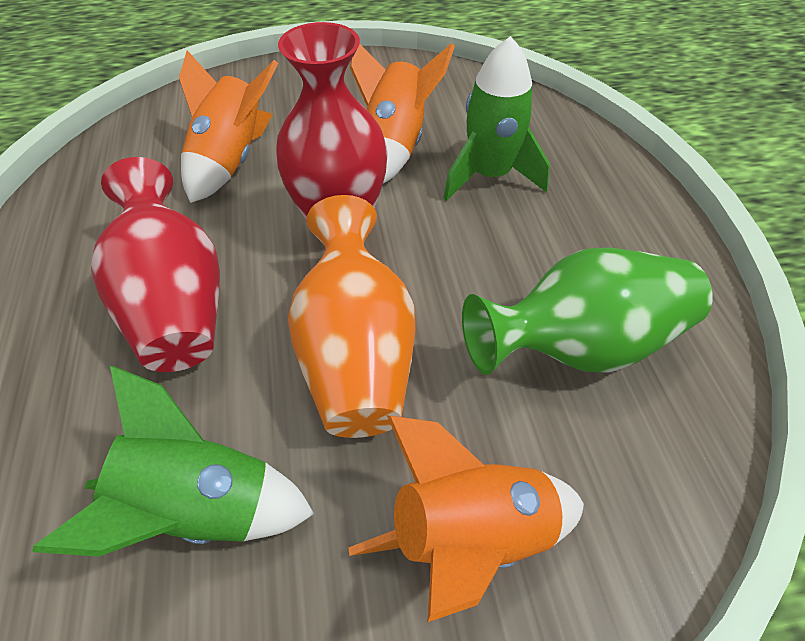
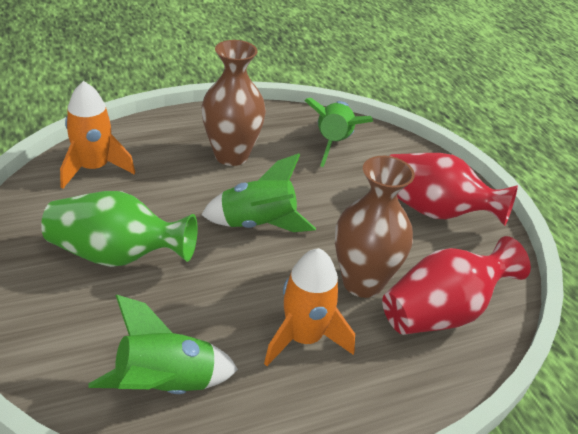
brown vase: none = 0 -> [202,40,266,166] [335,156,415,298] = 2
green rocket: [32,365,314,557] [443,36,550,201] = 2 -> [88,295,238,394] [201,153,316,232] [304,98,373,167] = 3
orange rocket: [179,50,278,203] [348,415,584,622] [350,43,455,184] = 3 -> [60,81,135,189] [264,248,355,366] = 2
orange vase: [288,195,415,438] = 1 -> none = 0

